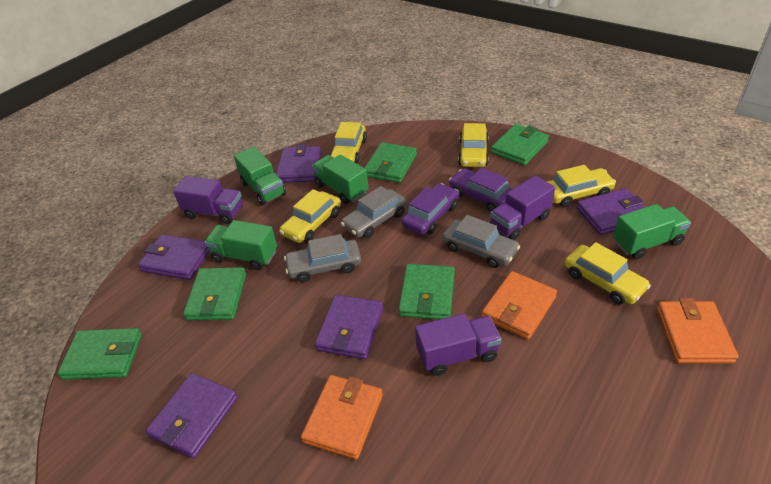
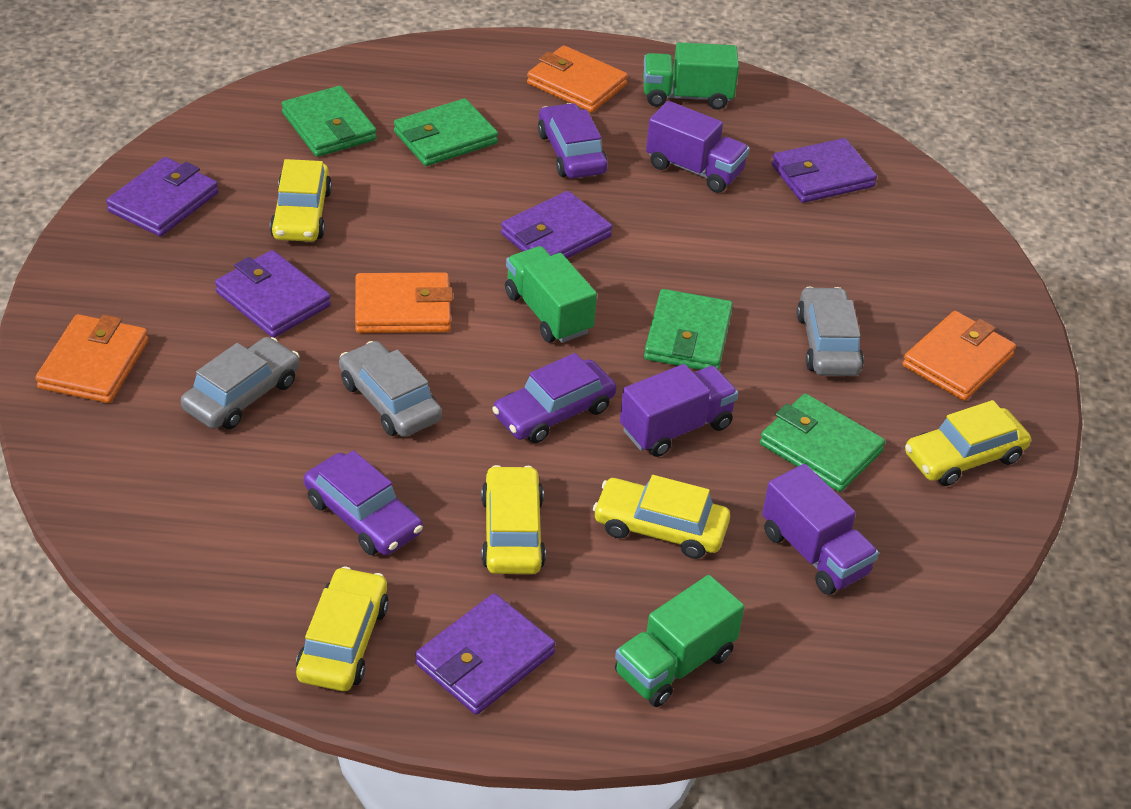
green truck: [205,220,277,270] [234,147,286,205] [312,154,369,204] [613,204,691,259] = 4 -> [505,246,597,343] [615,575,744,707] [643,42,739,110] = 3
green wallet: [58,328,142,380] [183,267,246,320] [365,142,417,183] [398,264,455,320] [491,124,549,165] = 5 -> [282,86,377,157] [394,98,498,166] [644,289,733,370] [760,394,885,492] = 4
orange wallet: [301,375,383,460] [482,271,557,340] [657,298,738,363] = 3 -> [35,314,148,403] [355,272,453,333] [527,45,628,112] [903,311,1016,401] = 4
purple car: [402,183,459,235] [449,168,512,212] = 2 -> [304,450,423,555] [492,353,617,443] [538,103,608,179] = 3

